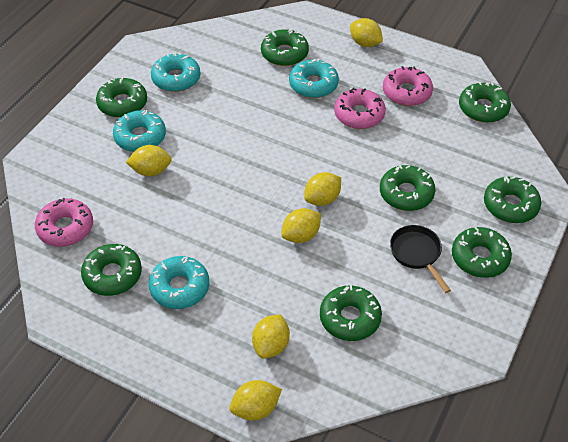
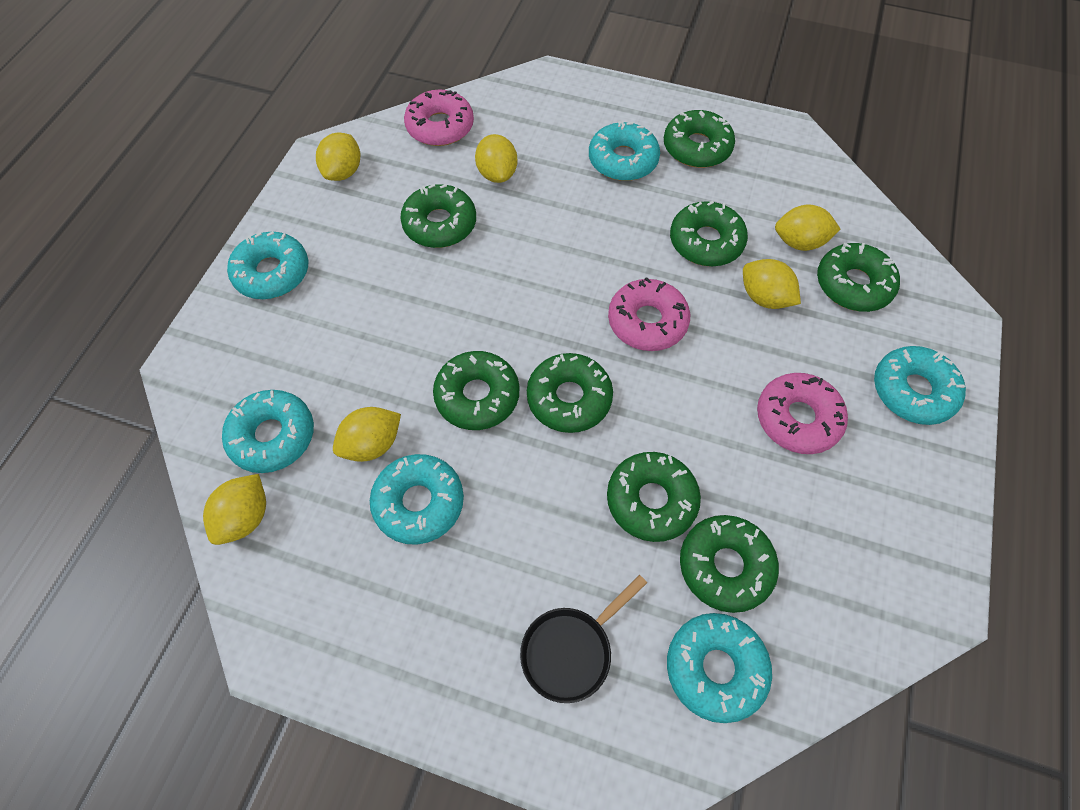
turquoise donut: [113,110,166,152] [149,256,209,309] [151,52,201,92] [289,59,339,98] = 4 -> [222,390,314,473] [227,231,308,299] [370,454,464,545] [589,121,660,181] [667,613,772,723] [874,346,966,425] = 6

